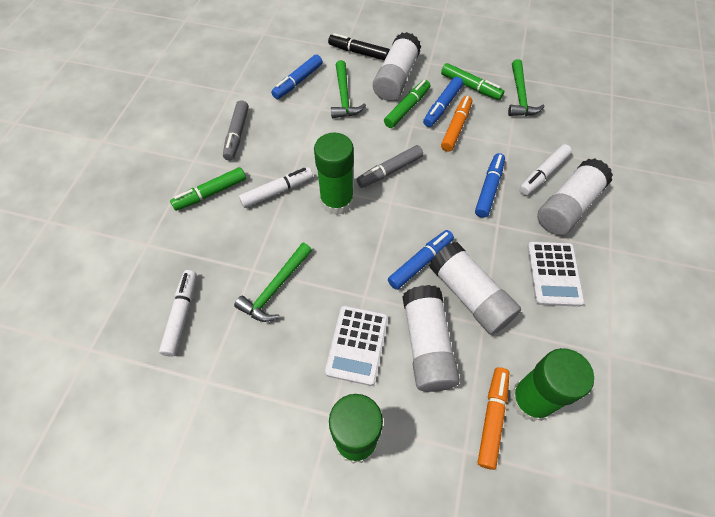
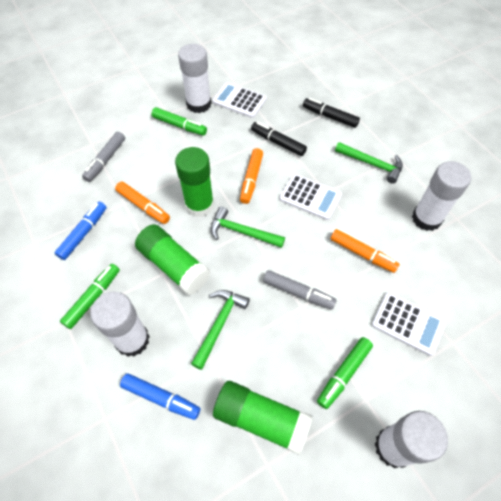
black marker: [328,33,390,60] = 1 -> [251,122,307,156] [303,98,360,128] = 2
blue marker: [271,54,323,99] [388,230,454,290] [423,77,463,127] [475,153,505,218] = 4 -> [55,202,107,260] [120,373,200,420] = 2
orange marker: [441,96,472,152] [478,367,510,470] = 2 -> [115,181,170,224] [240,148,263,204] [331,229,400,273] = 3
white calculator: [325,306,388,386] [527,241,585,307] = 2 -> [212,82,266,118] [280,174,342,220] [372,292,446,356] = 3
white marker: [159,270,197,357] [239,167,313,208] [519,144,572,195] = 3 -> none = 0

